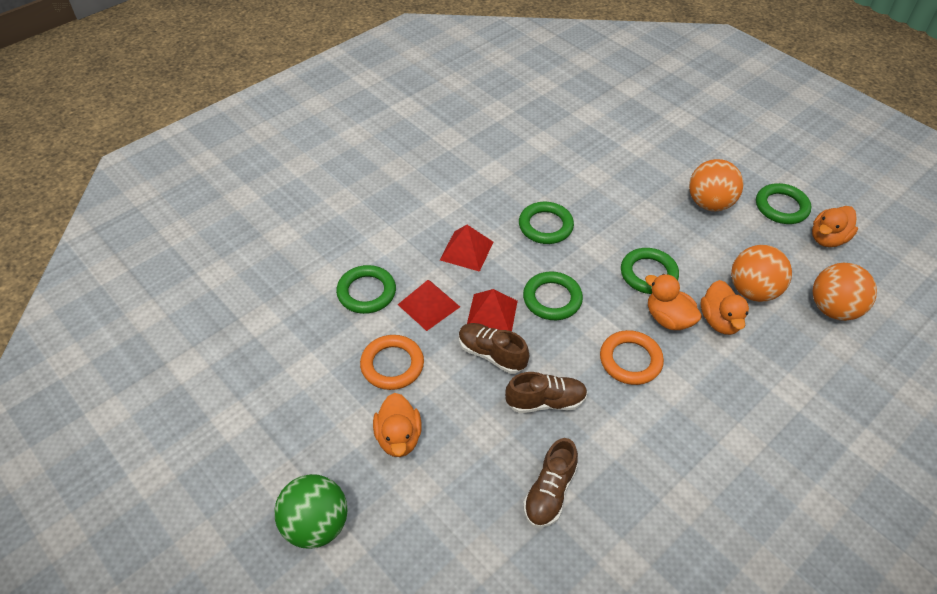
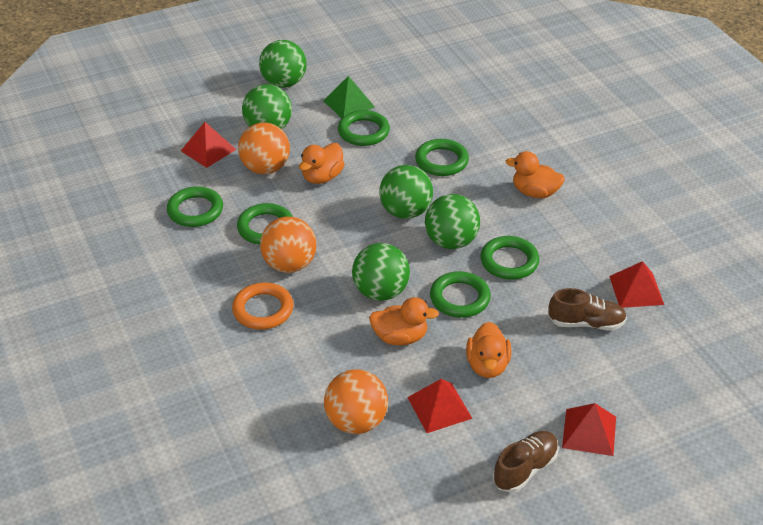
brown shoe: [459,323,529,374] [505,372,588,413] [523,438,578,528] = 3 -> [493,431,559,493] [548,288,627,331] = 2
green ball: [274,474,348,549] = 1 -> [242,84,292,129] [259,40,307,88] [352,243,410,301] [379,165,433,219] [425,194,480,249] = 5
green pyramid: none = 0 -> [324,76,375,118] = 1
green ring: [336,265,396,314] [519,202,574,244] [523,272,583,320] [621,248,679,294] [756,183,811,224] = 5 -> [167,186,223,227] [237,203,293,245] [338,110,390,146] [415,139,469,176] [430,271,491,318] [481,236,539,280] = 6
orange ring: [360,335,424,390] [600,330,664,385] = 2 -> [232,283,293,330] = 1
red pyramid: [398,280,460,331] [440,225,493,272] [467,289,518,331] = 3 -> [181,122,237,168] [407,379,473,433] [562,403,616,456] [609,261,664,308] = 4

